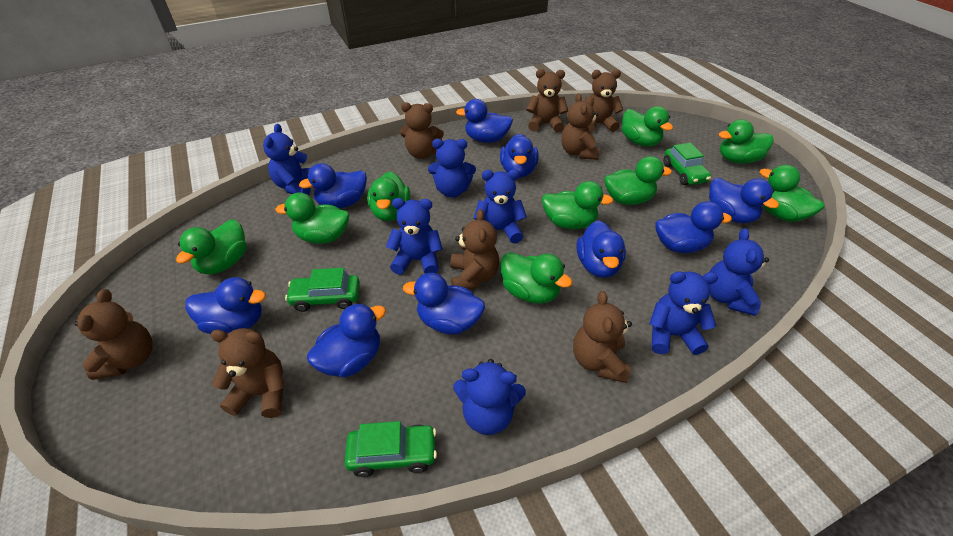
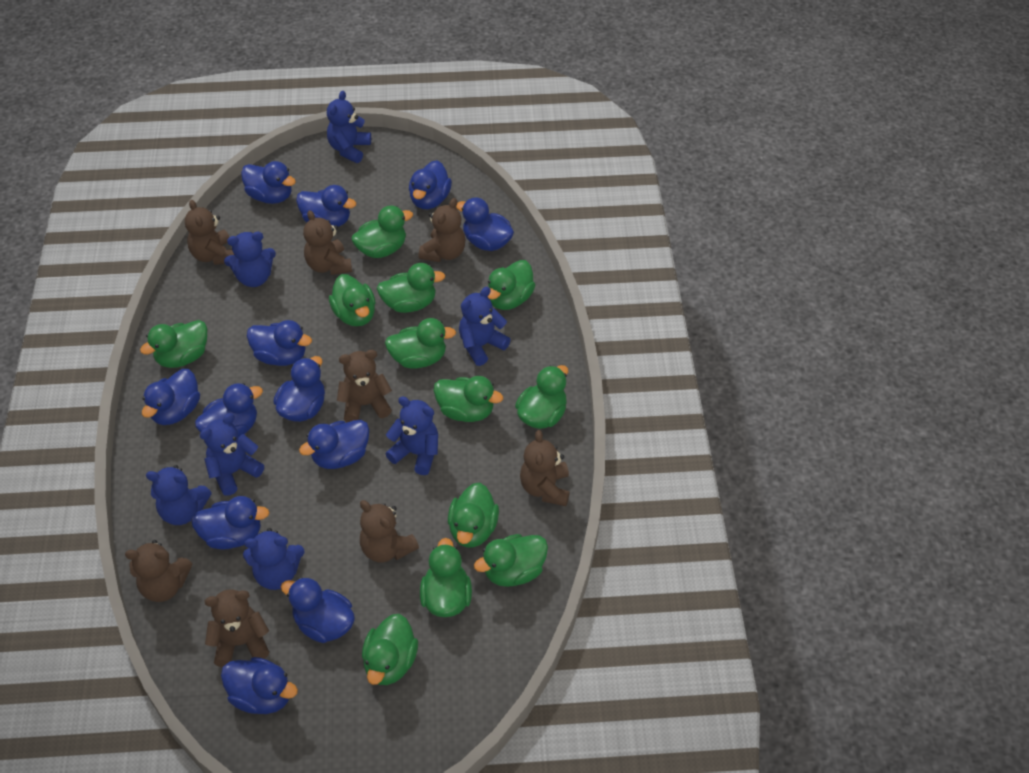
blue duck: [185,277,266,334] [299,163,367,208] [307,303,386,377] [403,273,485,335] [456,99,513,143] [500,134,539,178] [577,220,626,278] [656,201,732,253] [709,178,779,223] = 9 -> [142,369,200,425] [191,496,269,549] [195,383,263,437] [221,657,298,714] [241,161,296,204] [247,320,312,366] [273,356,325,422] [281,577,355,643] [296,185,356,227] [299,420,369,469] [409,160,452,209] [456,197,514,251] = 12
green car: [285,268,360,312] [344,421,437,477] [663,143,711,185] = 3 -> none = 0
green duck: [176,219,247,274] [275,192,349,244] [367,171,410,221] [501,252,572,304] [542,181,613,229] [605,156,672,205] [622,106,673,146] [719,119,774,164] [760,165,824,222] = 9 -> [140,320,207,368] [329,274,376,326] [351,206,413,258] [362,614,418,685] [377,263,445,313] [385,318,456,369] [420,538,472,617] [434,376,503,422] [448,483,499,547] [474,534,548,587] [487,260,535,310] [515,365,568,429] = 12

